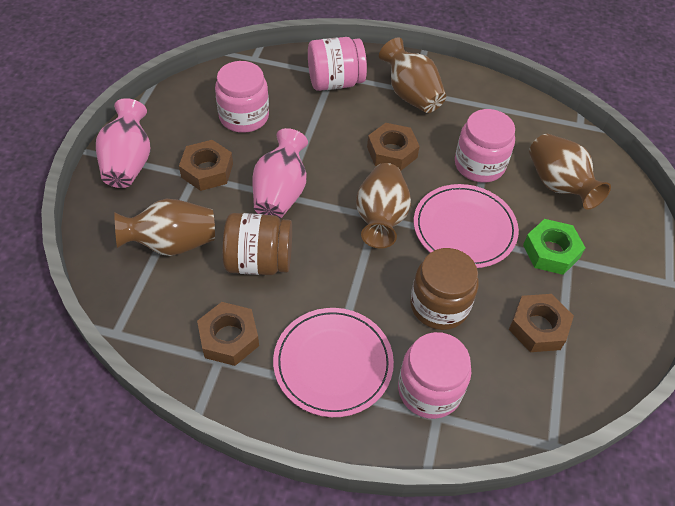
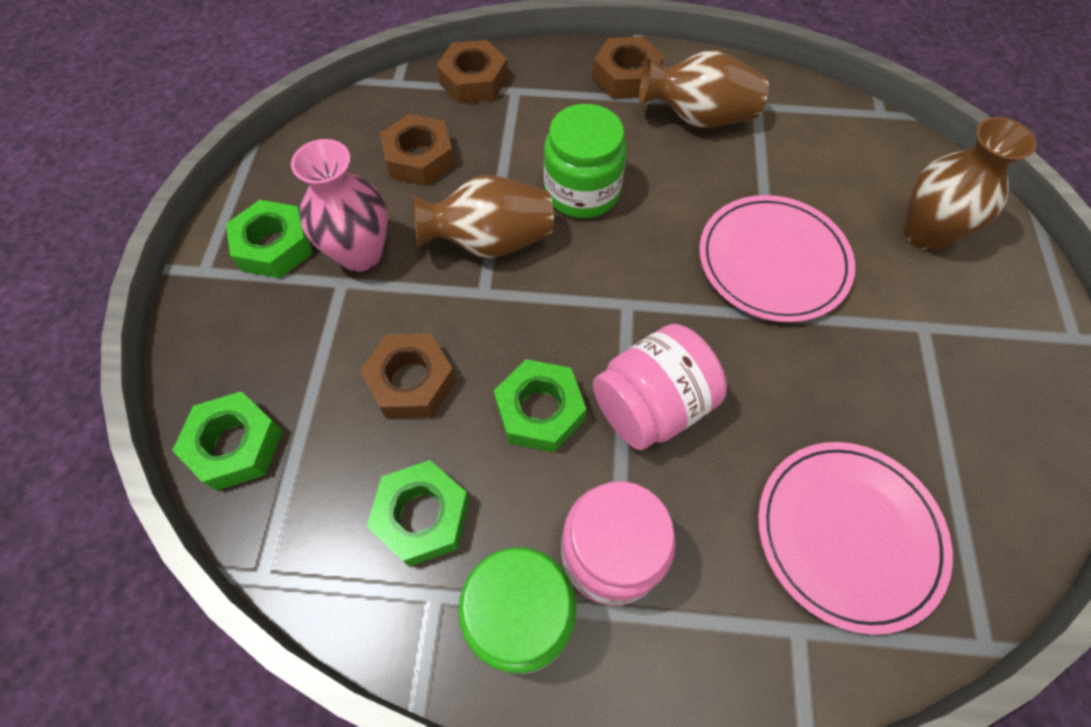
brown jar: [222,213,292,275] [410,248,478,330] = 2 -> none = 0
brown vase: [114,199,215,256] [356,163,411,248] [379,38,446,113] [529,134,611,210] = 4 -> [413,175,554,258] [639,50,769,128] [904,117,1037,250] = 3
green jar: none = 0 -> [458,547,576,674] [544,104,627,218] = 2
green nut: [523,219,585,275] = 1 -> [172,391,283,490] [226,200,312,278] [367,460,470,567] [494,359,586,453] = 4
pink jar: [215,61,269,133] [308,37,367,91] [398,332,471,419] [455,109,515,183] = 4 -> [561,481,676,606] [593,324,727,450] = 2
pink vase: [96,98,151,188] [252,128,308,218] = 2 -> [291,139,388,272] = 1

